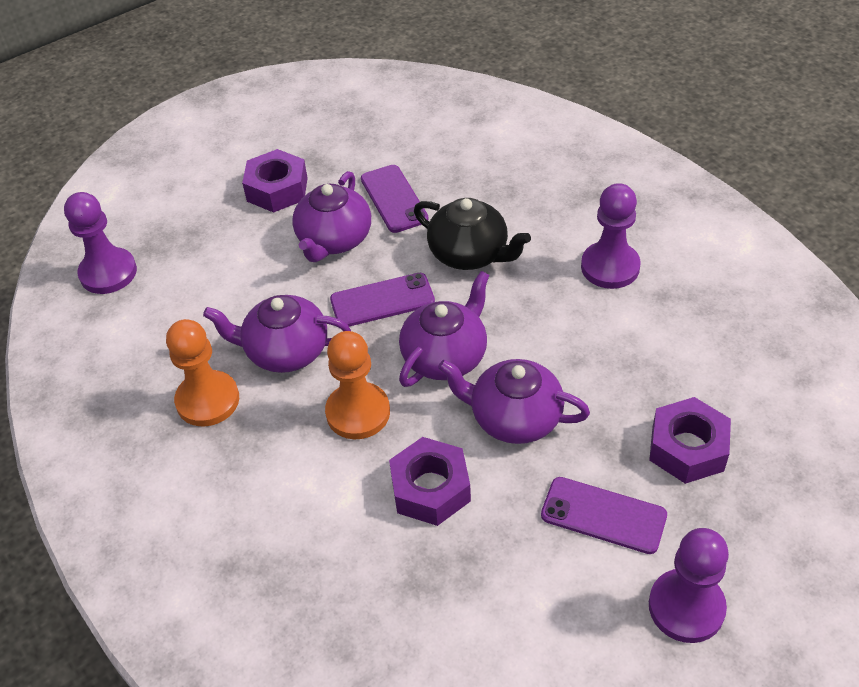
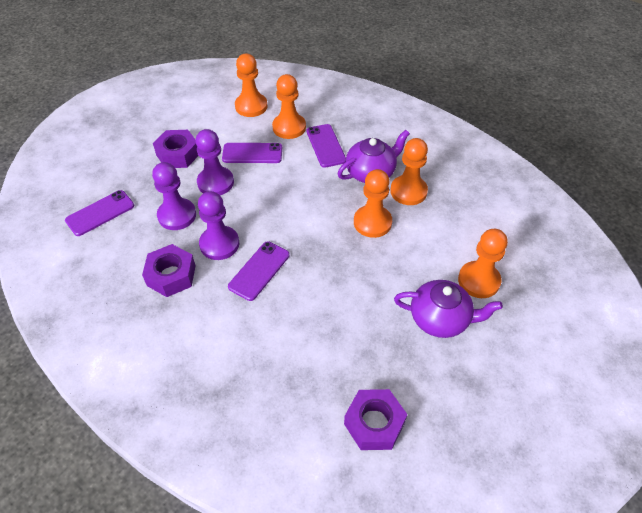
black teapot: [414,198,531,270] = 1 -> none = 0
orange pawn: [166,319,239,426] [325,331,390,439] = 2 -> [235,53,268,117] [272,74,306,139] [354,169,392,238] [390,138,428,205] [458,229,508,298] = 5
purple phone: [330,273,435,327] [361,165,429,233] [541,477,667,554] = 3 -> [65,190,134,236] [222,143,282,163] [228,241,290,301] [307,124,346,168] = 4
purple teapot: [203,295,351,373] [292,171,371,262] [399,271,489,387] [438,359,590,444] = 4 -> [338,130,410,183] [394,280,503,338] = 2

